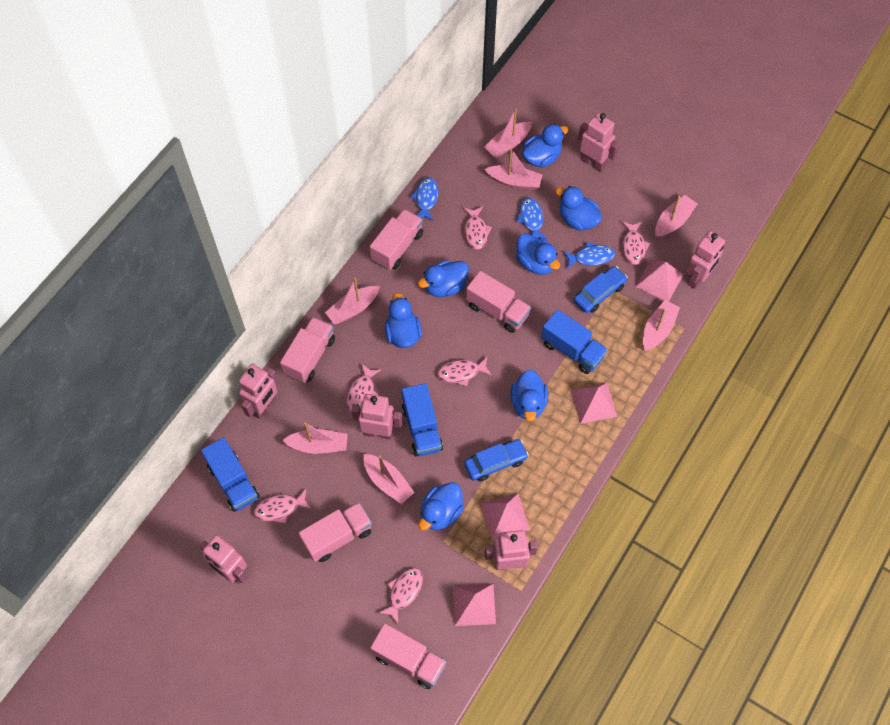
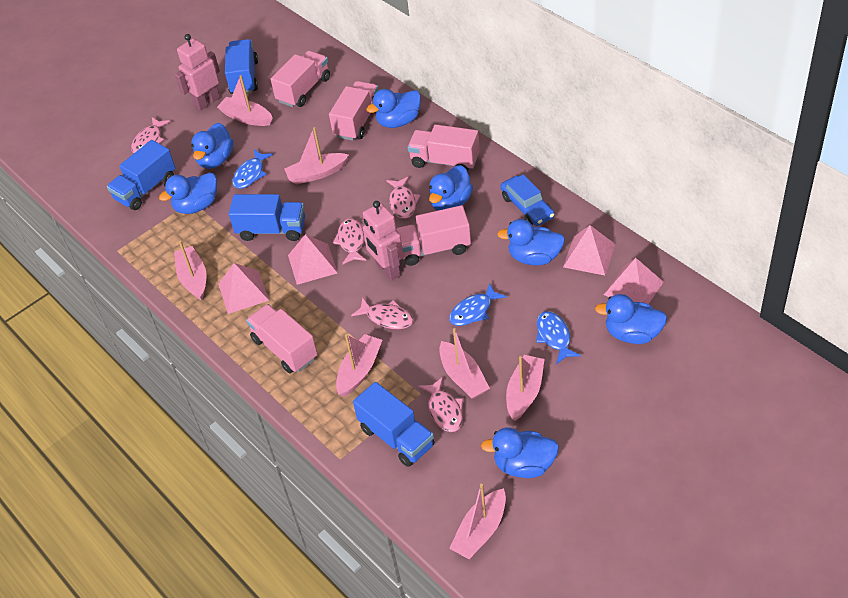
blue car: [464,439,529,481] [574,266,628,313] = 2 -> [500,174,554,226] = 1
blue truck: [201,437,260,512] [402,383,443,456] [541,309,608,374] = 3 -> [107,140,176,210] [225,39,258,94] [229,194,305,241] [353,382,434,467] = 4
pink fish: [254,489,311,524] [346,363,381,412] [378,568,423,624] [437,357,492,386] [463,206,492,249] [622,222,650,265] = 6 -> [131,117,171,153] [332,218,366,265] [351,297,413,329] [386,176,420,219] [418,377,463,432] = 5
pink robot: [200,535,247,583] [239,364,278,419] [352,394,402,440] [485,530,538,570] [578,113,620,172] [686,231,725,289] = 6 -> [175,34,220,111] [362,201,404,281] = 2

